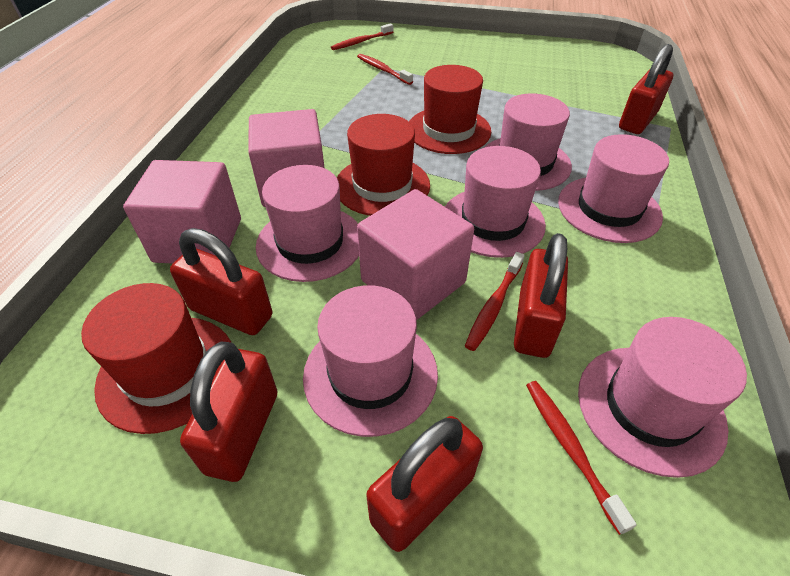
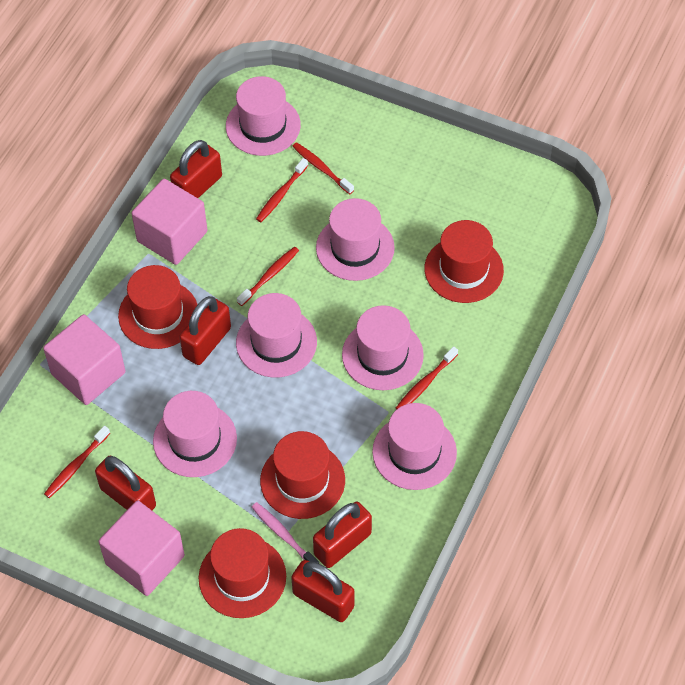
pink toothbrush: none = 0 -> [252,502,319,563] = 1
red hat: [81,283,232,434] [337,114,430,216] [409,65,491,154] = 3 -> [118,265,198,349] [199,528,286,618] [260,431,345,519] [424,220,504,303] = 4
red toothbrush: [331,23,393,50] [357,54,413,85] [465,252,525,351] [526,381,637,535] = 4 -> [44,426,110,498] [237,247,299,306] [256,158,308,222] [292,142,354,194] [396,346,458,410] = 5

